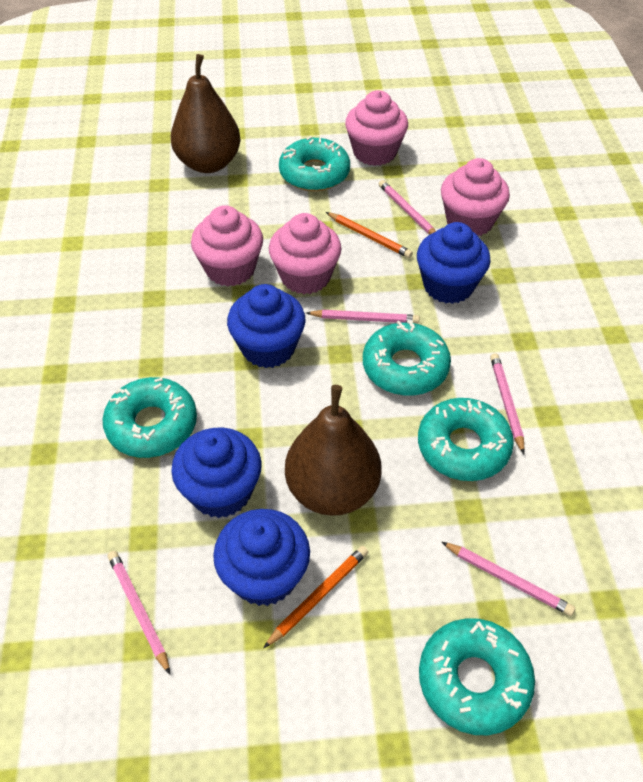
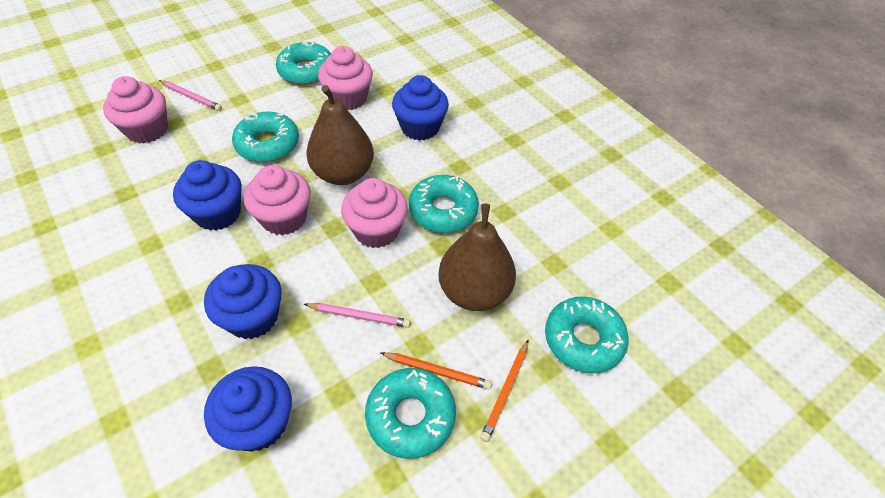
pink pencil: [108,551,170,674] [306,310,420,324] [379,180,436,234] [442,542,575,616] [490,353,525,454] = 5 -> [159,80,222,111] [304,303,410,328] = 2

